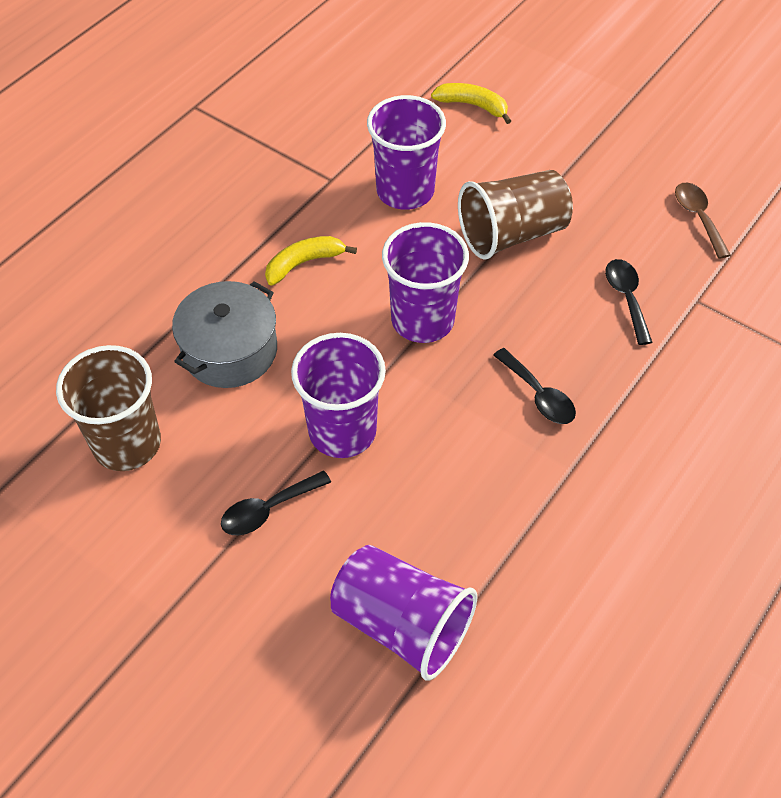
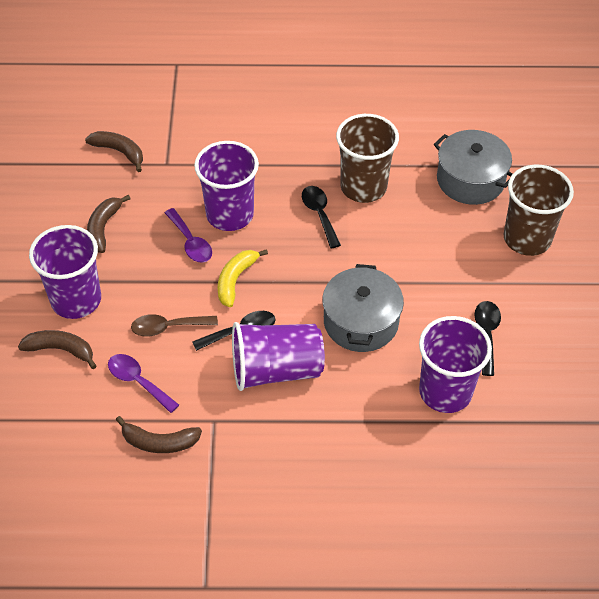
brown banana: none = 0 -> [18,330,96,369] [85,131,143,172] [87,195,131,253] [116,416,202,453] = 4
grey pot: [172,281,277,388] = 1 -> [322,264,404,352] [434,130,512,205] = 2
purple spoon: none = 0 -> [108,354,179,413] [165,208,212,263] = 2
yellow banana: [265,236,357,285] [431,83,511,124] = 2 -> [218,249,268,307] = 1

